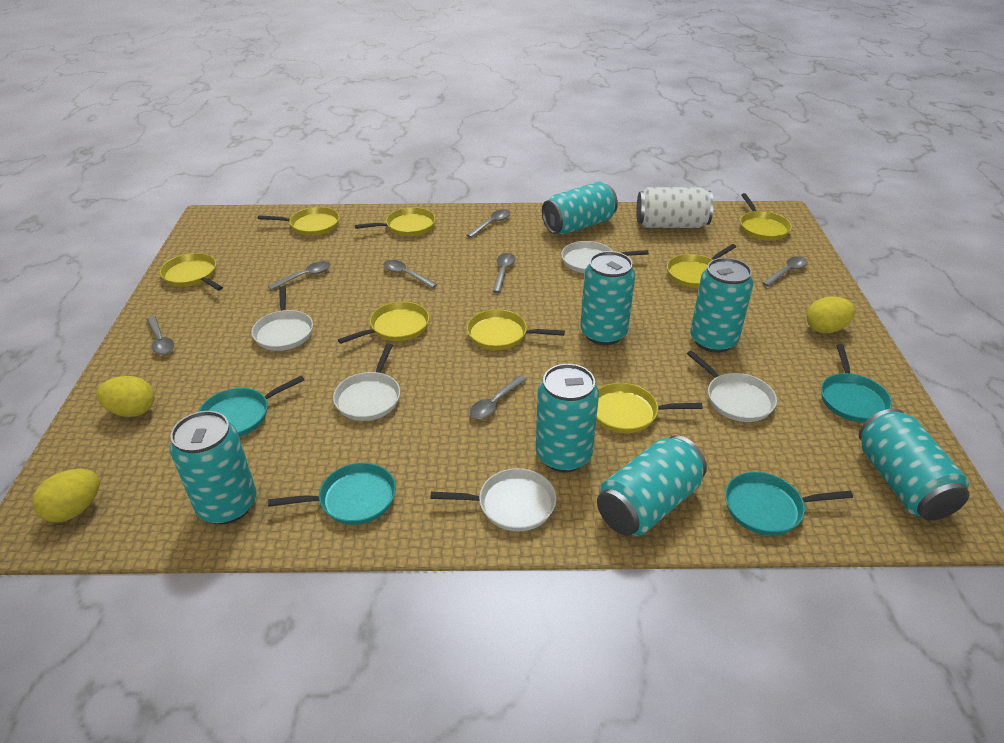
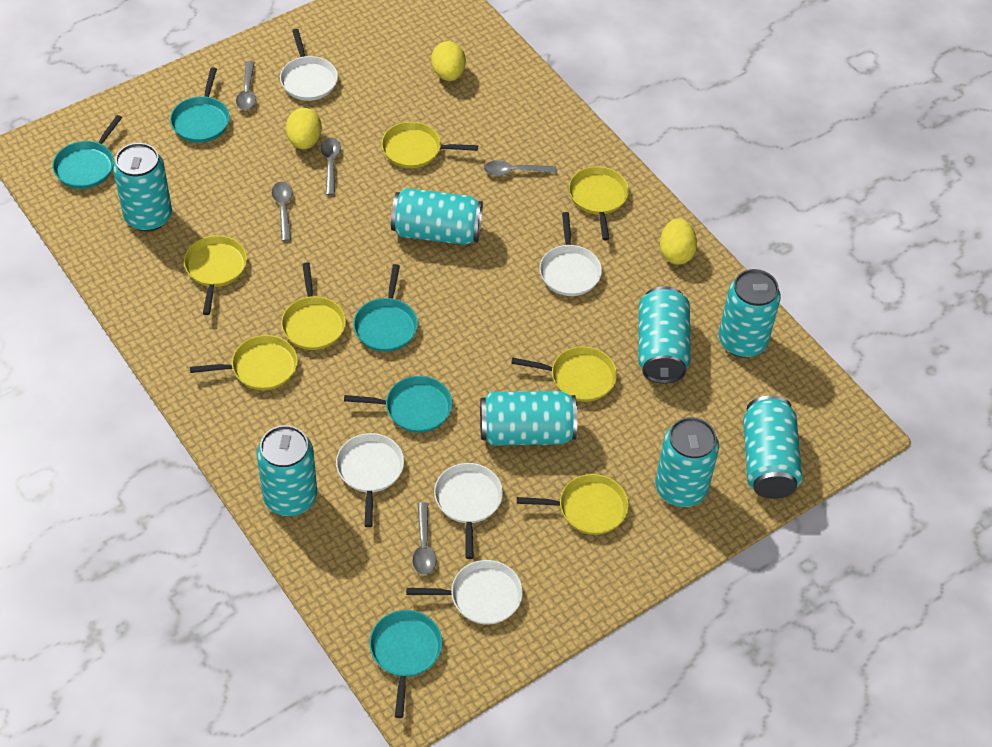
grey spoon: [146,316,174,355] [268,261,330,290] [383,260,437,288] [466,209,510,238] [470,375,527,419] [493,253,516,293] [762,256,808,287] = 7 -> [236,61,256,110] [272,182,292,241] [321,138,341,195] [412,502,437,575] [484,160,557,176] = 5
turquoise can: [170,411,257,525] [536,364,599,472] [542,182,618,234] [580,251,635,345] [597,435,707,536] [690,258,753,353] [859,409,969,521] = 7 -> [113,143,172,231] [257,425,317,516] [391,188,483,245] [480,391,577,446] [638,286,691,384] [655,417,719,507] [719,269,781,358] [743,395,802,499] = 8
turquoise pan: [198,375,304,437] [268,463,396,525] [725,472,853,536] [821,344,892,422] = 4 -> [52,115,122,189] [170,67,230,143] [344,376,452,433] [353,264,418,352] [369,610,442,718] = 5
white can: [636,187,714,228] = 1 -> none = 0
yellow pan: [160,253,223,291] [258,207,340,236] [338,301,429,344] [355,207,436,236] [467,309,565,350] [596,383,703,433] [667,244,736,288] [740,193,792,241] = 8 -> [184,235,247,315] [190,335,298,390] [281,262,346,350] [381,122,478,168] [511,346,617,402] [517,474,629,535] [569,166,629,240] = 7

